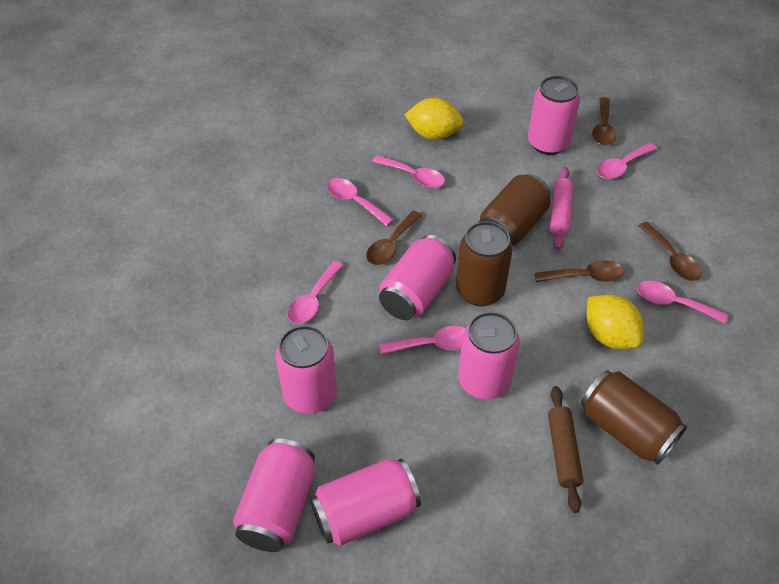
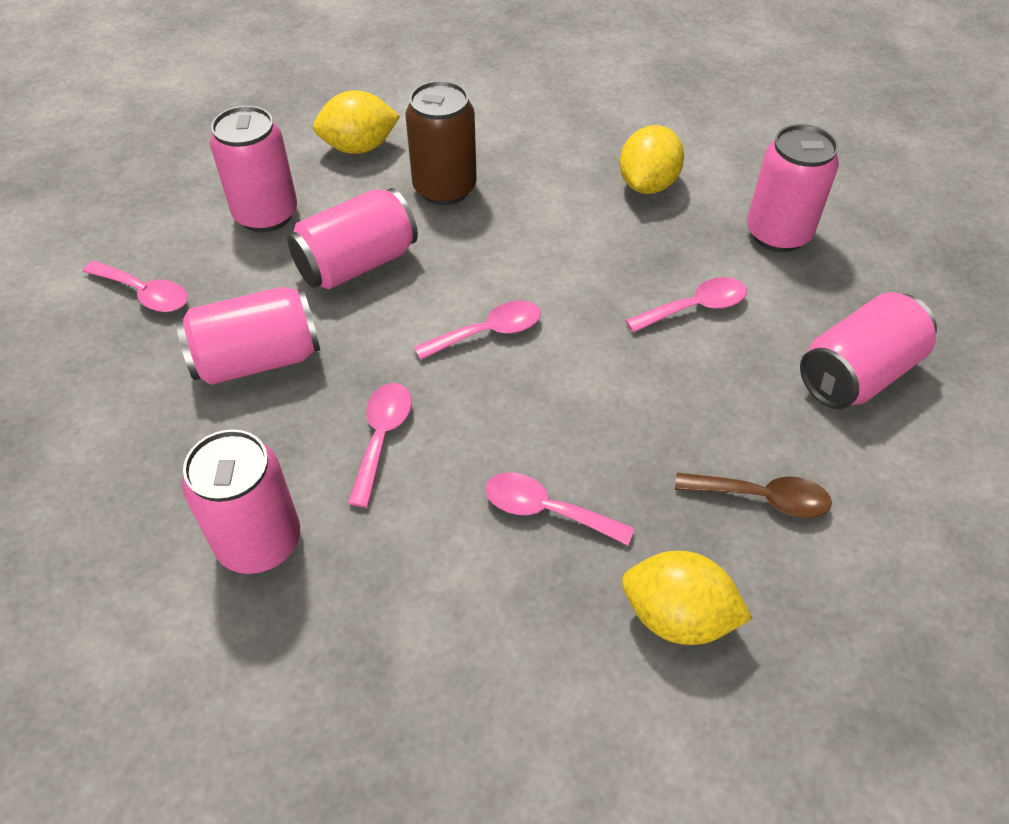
brown can: [456,221,513,306] [478,174,551,246] [581,370,687,465] = 3 -> [405,81,477,205] = 1
brown rolling pin: [548,386,583,513] = 1 -> none = 0
brown spoon: [366,211,422,265] [535,260,624,282] [592,97,617,146] [639,222,702,281] = 4 -> [675,473,832,518] = 1
pink rolling pin: [550,167,573,250] = 1 -> none = 0
pink spoon: [287,261,344,324] [327,178,394,226] [372,155,445,188] [379,326,465,355] [597,143,657,179] [637,281,728,323] = 6 -> [83,261,188,312] [348,383,412,508] [414,301,541,360] [485,472,635,545] [625,277,747,333] = 5
yellow lemon: [404,98,464,140] [587,294,644,349] = 2 -> [313,90,400,154] [620,125,684,194] [622,551,753,645] = 3

